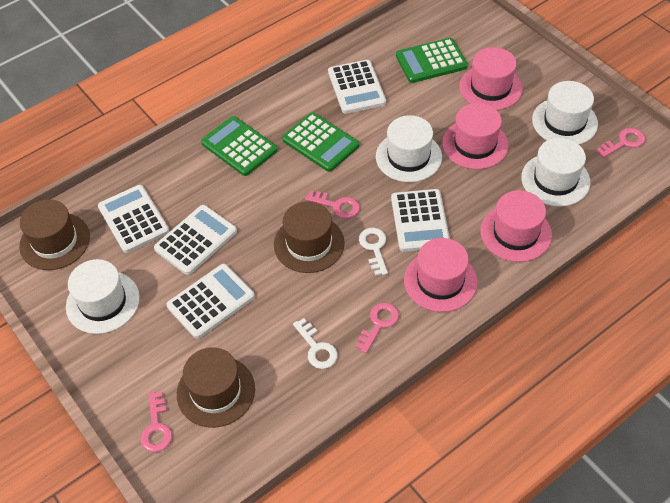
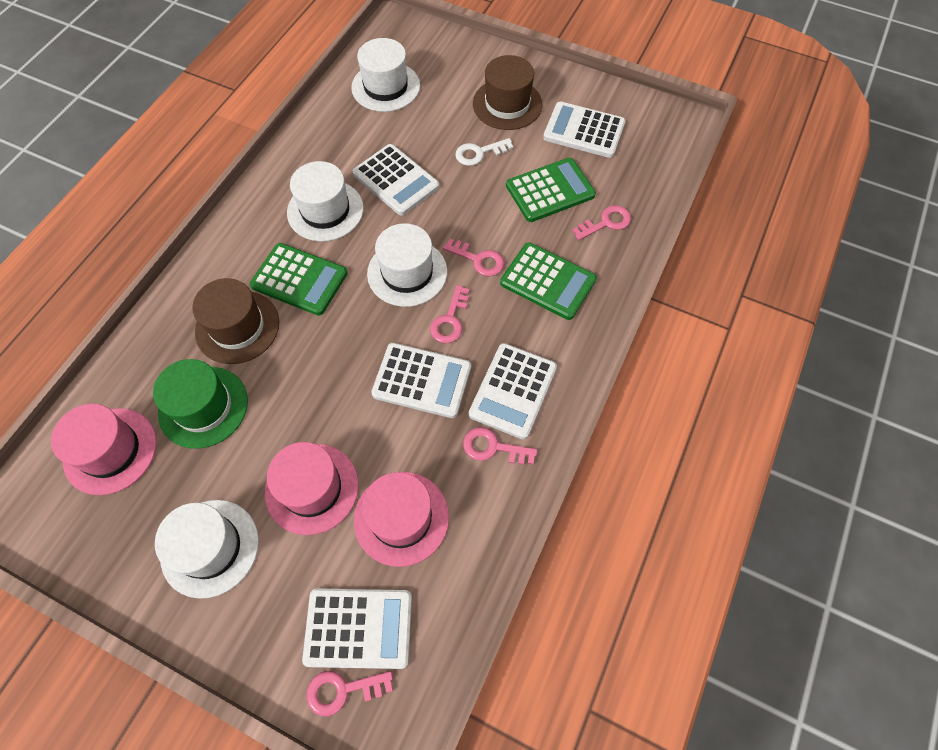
brown hat: [19,199,90,270] [177,347,255,428] [274,201,345,273] = 3 -> [192,278,279,364] [473,55,543,130] = 2
green hat: none = 0 -> [153,359,248,449] = 1
pink hat: [404,238,478,312] [442,103,509,169] [459,47,523,110] [480,190,552,262] = 4 -> [51,404,157,495] [265,442,359,535] [354,472,449,567] = 3
pink key: [141,392,172,452] [305,191,360,219] [355,303,399,353] [596,128,645,158] = 4 -> [307,671,393,717] [430,285,470,343] [443,239,504,276] [463,427,538,465] [572,205,631,240] = 5
white key: [293,318,338,369] [359,228,388,276] = 2 -> [455,138,513,166] = 1

